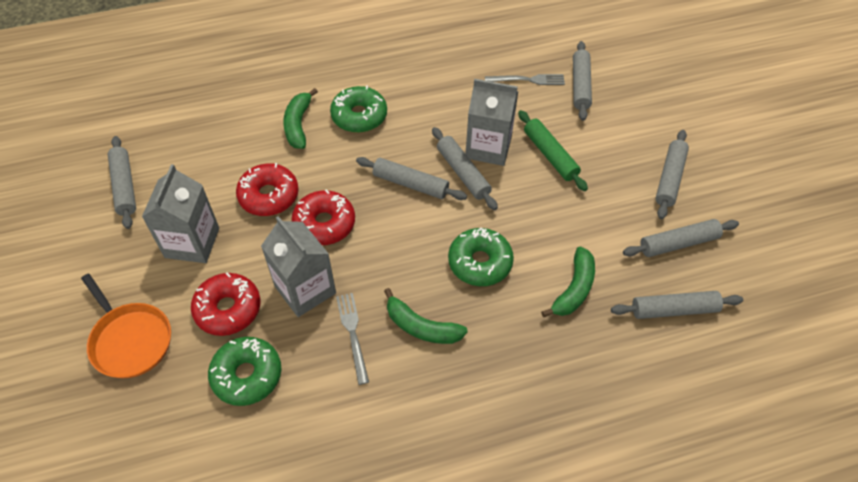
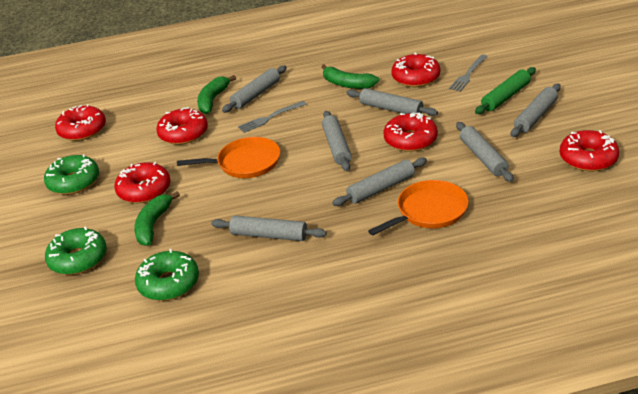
grey carton: [142,164,219,263] [261,216,336,317] [465,79,518,166] = 3 -> none = 0
orange pan: [81,274,171,378] = 1 -> [177,137,280,178] [368,180,469,235] = 2
red donut: [191,272,260,336] [236,163,299,216] [292,189,355,245] = 3 -> [55,104,106,141] [115,162,171,203] [156,107,208,145] [383,112,438,152] [391,52,440,87] [560,130,619,172] = 6

